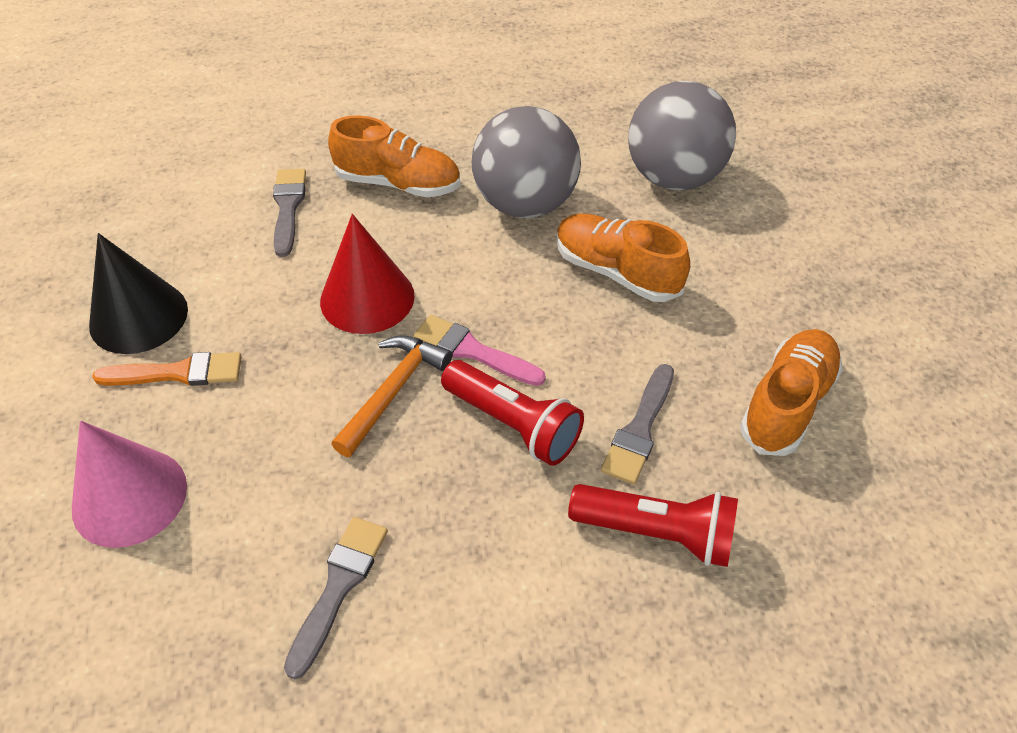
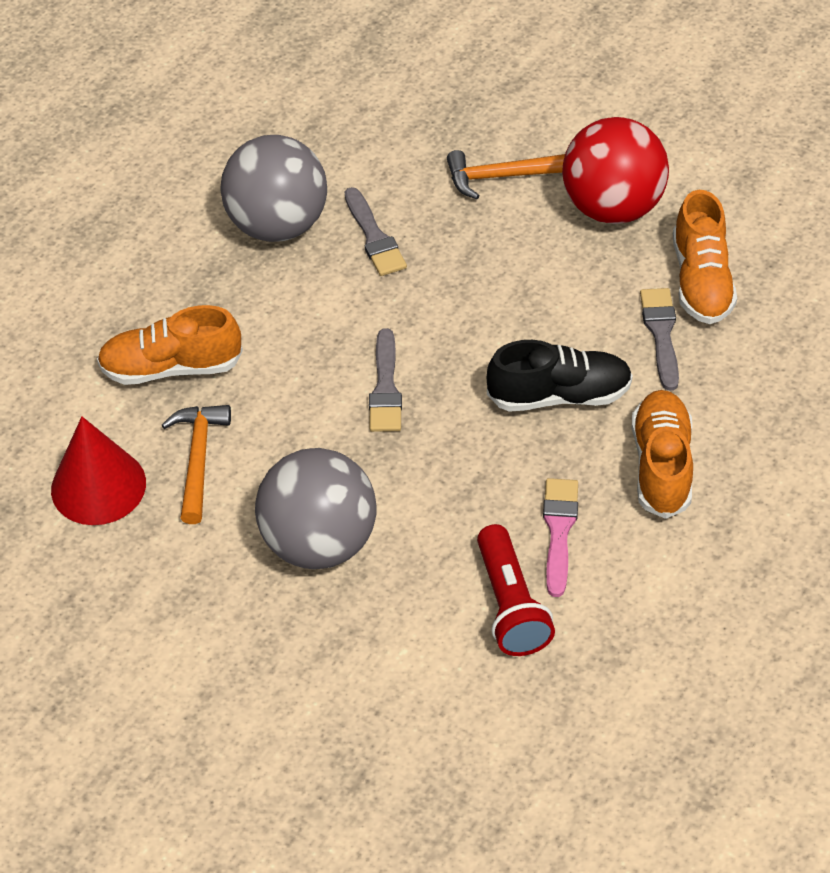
black cone: [89,233,188,354] = 1 -> none = 0
black shoe: none = 0 -> [487,340,633,412] = 1
orange brush: [92,352,242,386] = 1 -> none = 0
orange hammer: [332,335,452,457] = 1 -> [162,405,231,524] [447,150,565,199] = 2
pink cone: [72,421,187,548] = 1 -> none = 0
red ball: none = 0 -> [562,117,669,224] = 1
red flashlight: [441,360,584,466] [568,484,738,567] = 2 -> [477,524,555,656] = 1

